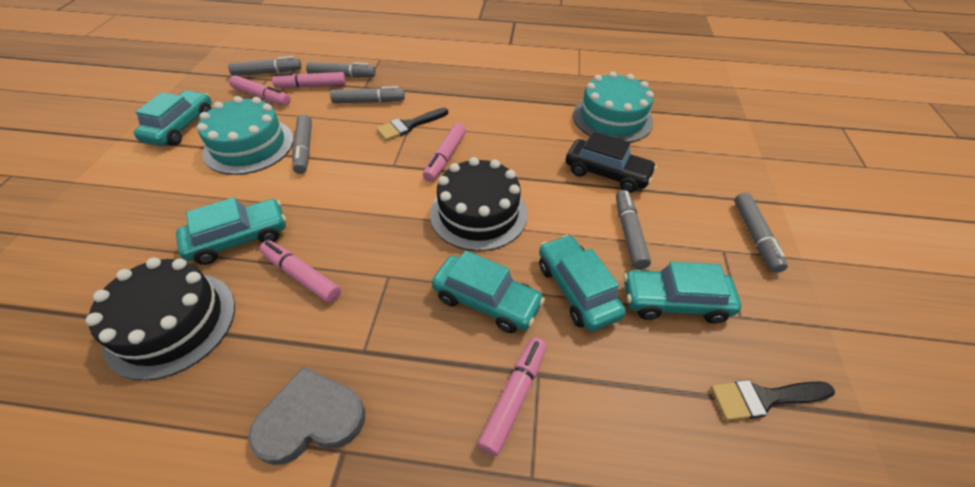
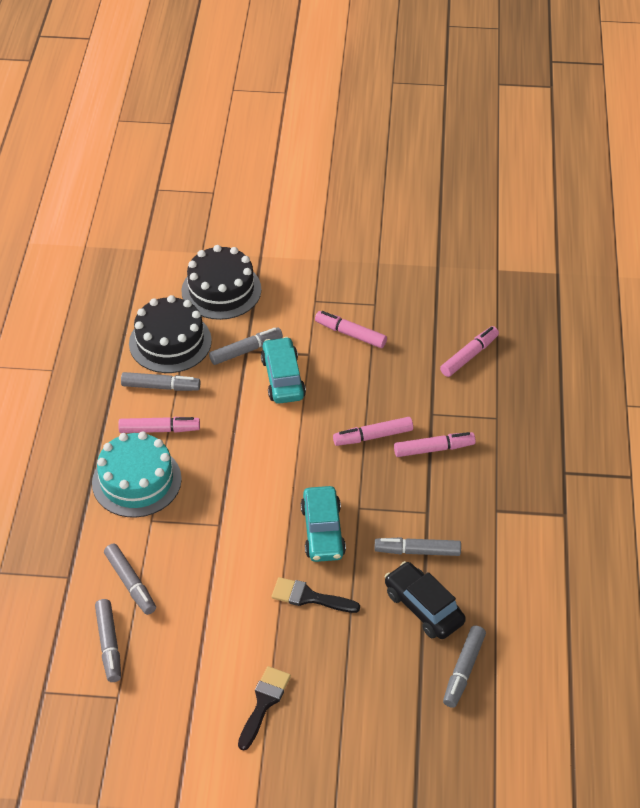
grey heart: [248,366,366,465] = 1 -> none = 0
turquoise cake: [197,96,294,175] [573,72,654,143] = 2 -> [92,431,182,518] = 1
turquoise car: [134,90,212,146] [176,197,286,265] [432,250,545,333] [539,235,626,331] [623,262,741,323] = 5 -> [261,337,306,404] [301,486,346,562] = 2

